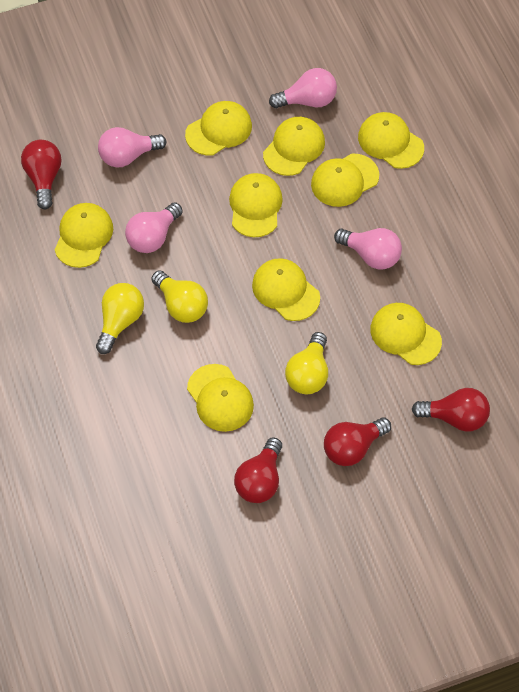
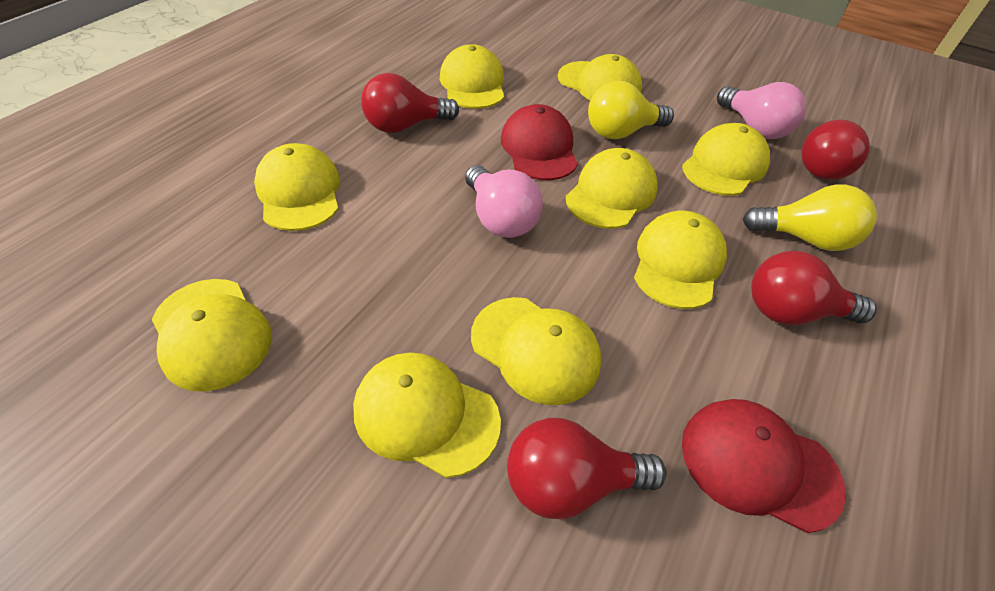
pink light bulb: [98,127,166,168] [125,202,183,253] [269,68,337,108] [334,228,402,270] = 4 -> [465,165,543,238] [717,82,806,139] = 2
red cap: none = 0 -> [501,104,578,180] [682,399,846,533] = 2
yellow light bulb: [96,283,144,354] [151,270,208,323] [285,332,328,394] = 3 -> [588,81,674,139] [743,184,877,251] = 2

